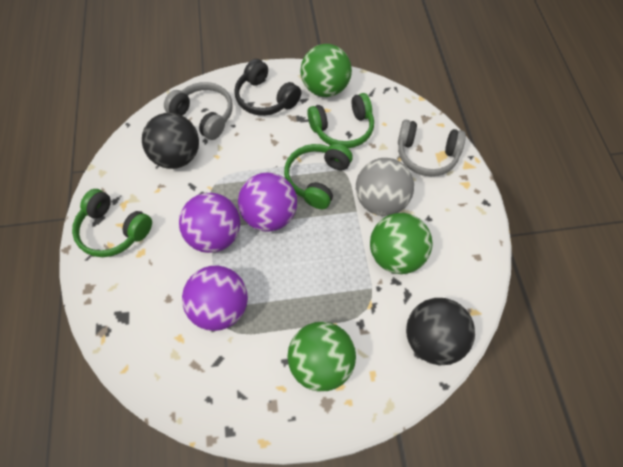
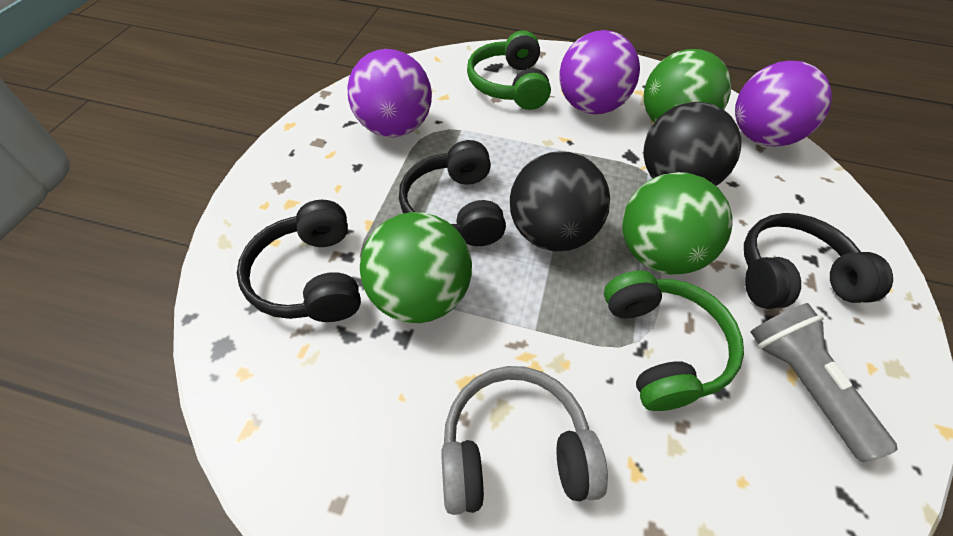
black headphones: [234,59,301,116] = 1 -> [237,200,361,322] [399,140,506,246] [744,213,893,309] = 3
green headphones: [72,189,152,257] [284,144,353,209] [307,93,374,148] = 3 -> [467,30,551,110] [604,271,744,411] = 2
grey ball: [356,158,414,216] = 1 -> none = 0
grey flashlight: none = 0 -> [751,303,898,462] = 1
grey headphones: [164,82,233,140] [398,120,466,176] = 2 -> [441,366,608,515] = 1

